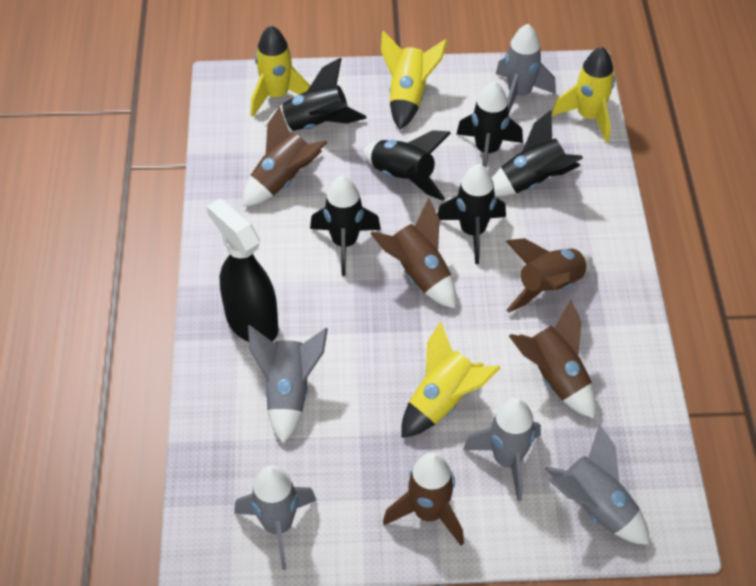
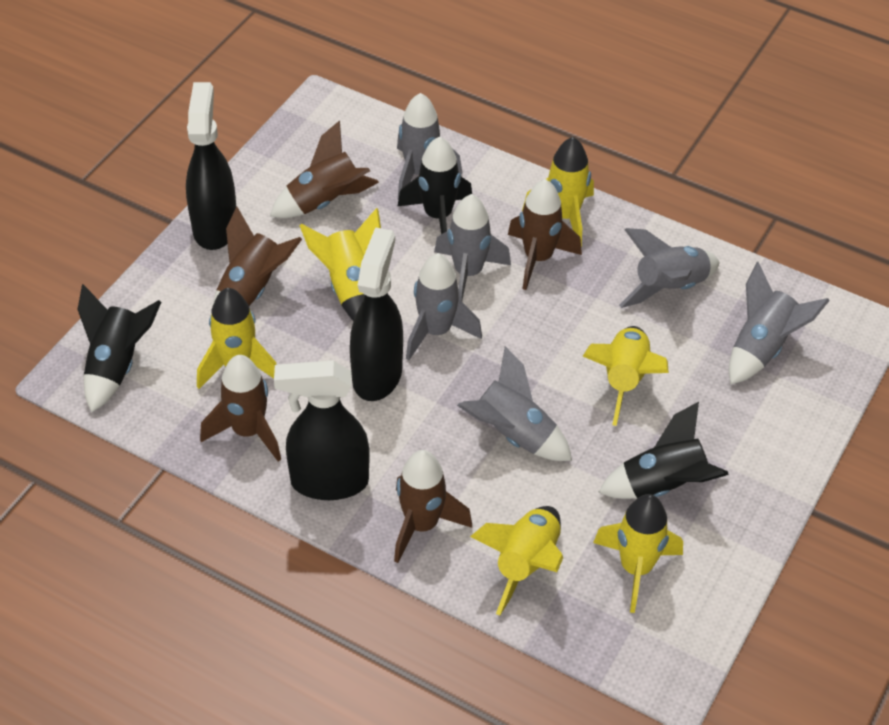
black rocket: [265,57,367,131] [310,175,381,276] [363,130,451,201] [437,164,506,264] [456,81,523,167] [492,110,583,196] = 6 -> [77,284,161,412] [398,137,472,234] [598,402,729,499] = 3
black spray bottle: [207,199,279,342] = 1 -> [186,82,236,250] [274,360,370,500] [350,227,403,401] = 3
grey rocket: [234,465,317,570] [248,325,328,443] [463,398,541,501] [496,24,556,113] [545,424,650,545] = 5 -> [397,93,462,200] [406,253,482,360] [434,194,511,301] [457,346,572,461] [619,228,720,308] [729,262,830,384] = 6
yellow rocket: [251,25,310,117] [381,31,448,130] [401,321,500,438] [552,47,615,143] = 4 -> [197,288,277,389] [299,208,381,321] [470,506,563,616] [522,137,594,247] [583,326,669,426] [593,494,683,613] = 6

